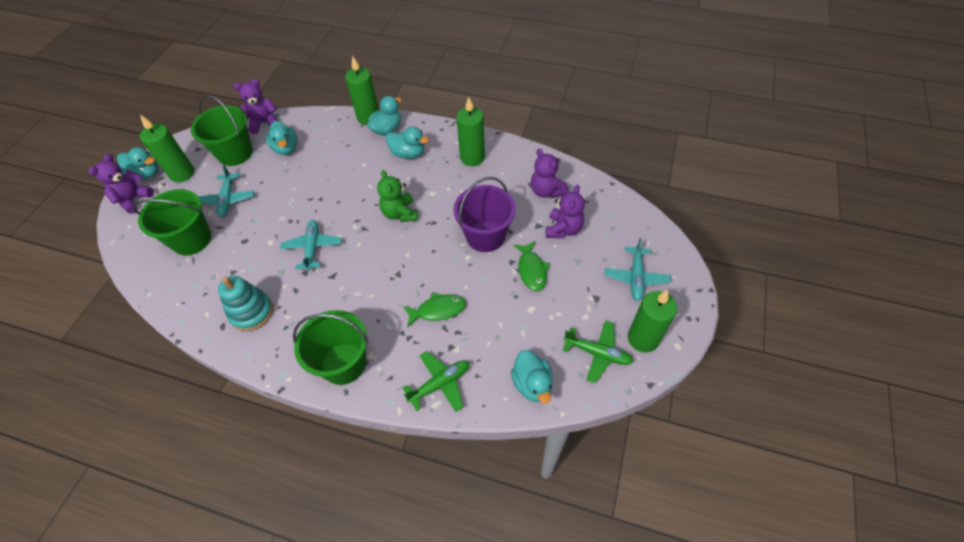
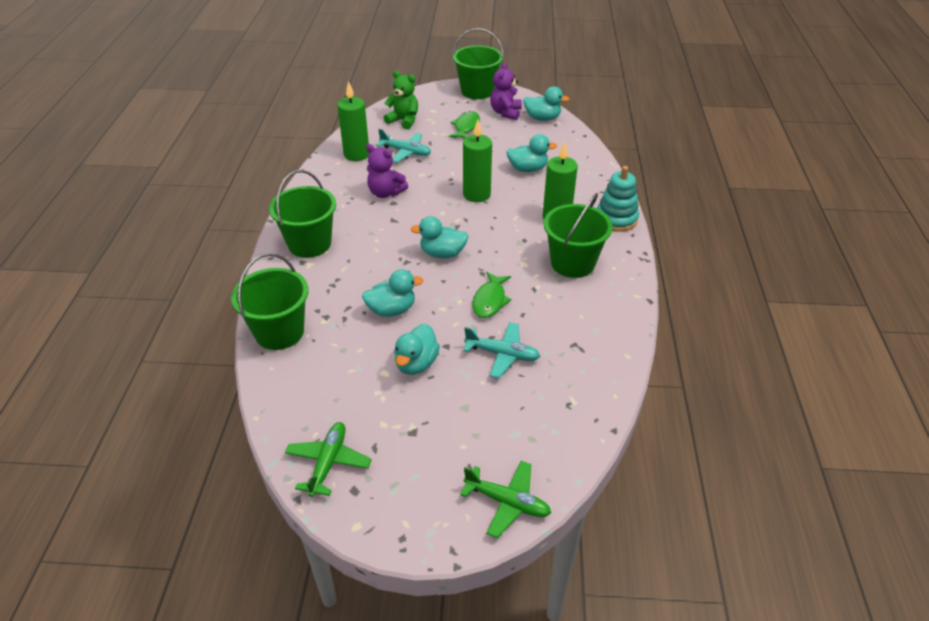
green bucket: [133,189,211,255] [191,95,253,166] [293,310,368,385] = 3 -> [231,253,308,350] [269,170,336,258] [452,28,504,99] [544,193,613,278] = 4
green candle: [140,115,194,182] [345,56,379,125] [457,97,485,166] [628,290,677,352] = 4 -> [337,81,370,161] [463,120,492,202] [543,142,578,219] = 3
purple bucket: [454,177,516,252] = 1 -> none = 0
purple teddy bear: [89,154,154,214] [233,79,278,134] [531,149,569,198] [546,185,585,238] = 4 -> [366,144,408,198] [490,62,522,120] = 2
turquoise plane: [198,165,254,217] [280,220,342,271] [605,238,671,301] = 3 -> [376,129,431,163] [463,322,540,378] = 2

